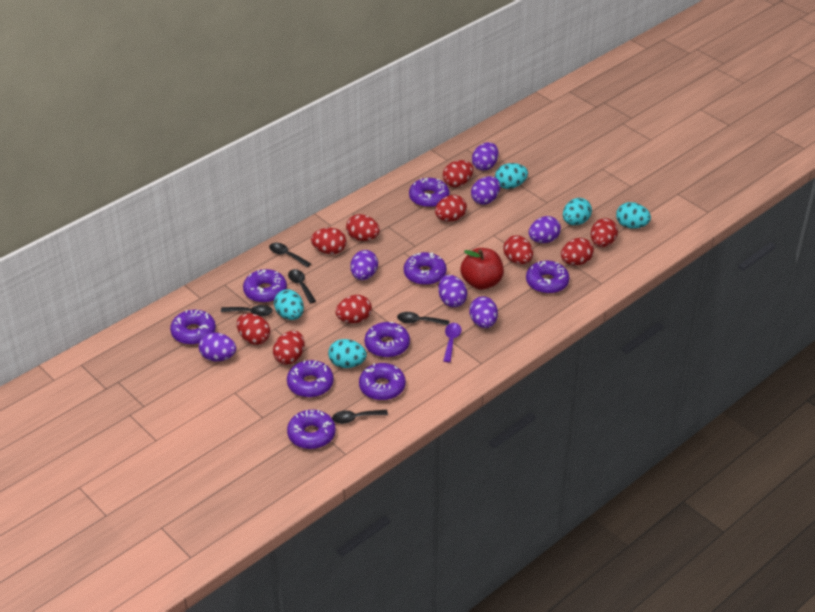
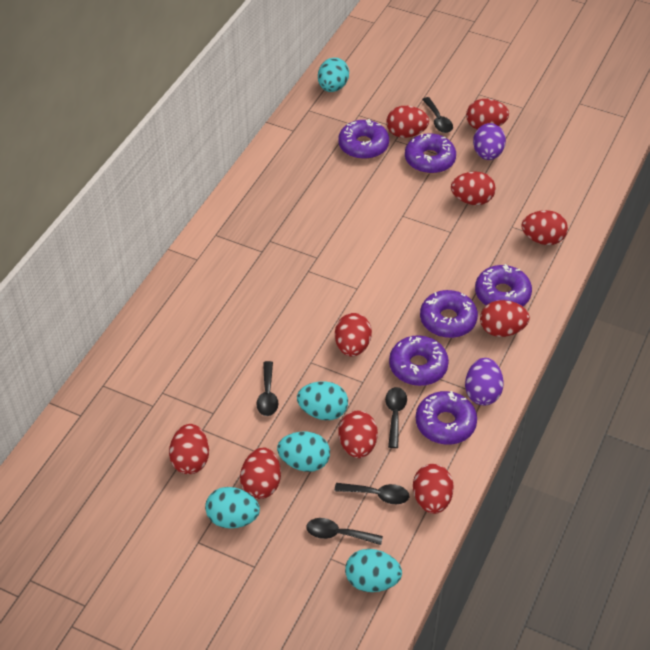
purple donut: [170,310,216,345] [243,269,287,303] [287,360,334,398] [287,410,336,449] [359,363,406,400] [365,322,410,358] [404,252,447,285] [409,178,449,208] [526,261,569,294] = 9 -> [338,119,389,159] [389,335,449,386] [405,133,456,174] [416,391,477,445] [420,290,478,338] [475,264,532,306] = 6
purple egg: [199,332,236,361] [350,250,378,280] [438,275,467,307] [469,296,498,328] [471,176,500,205] [472,142,499,171] [529,216,561,243] = 7 -> [465,358,504,405] [473,123,506,160] = 2
purple spoon: [443,323,461,362] = 1 -> none = 0
red apple: [461,248,504,290] = 1 -> none = 0

